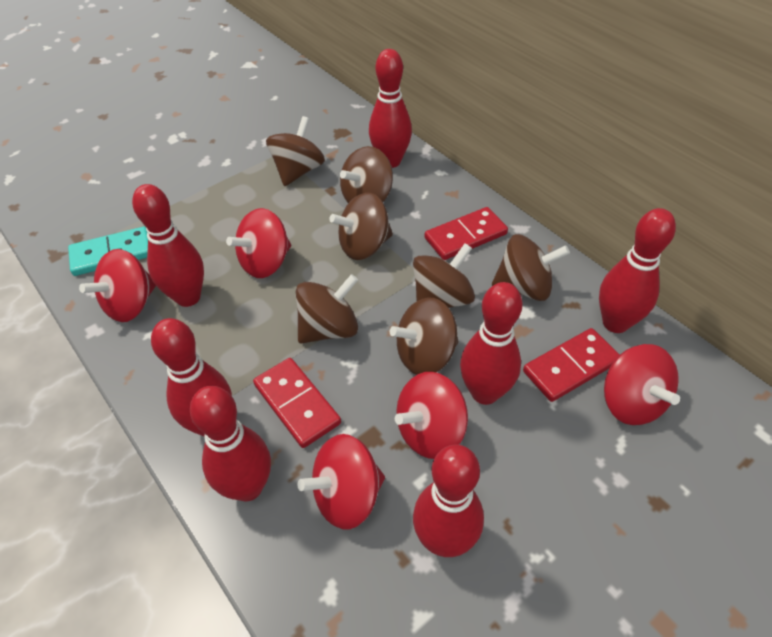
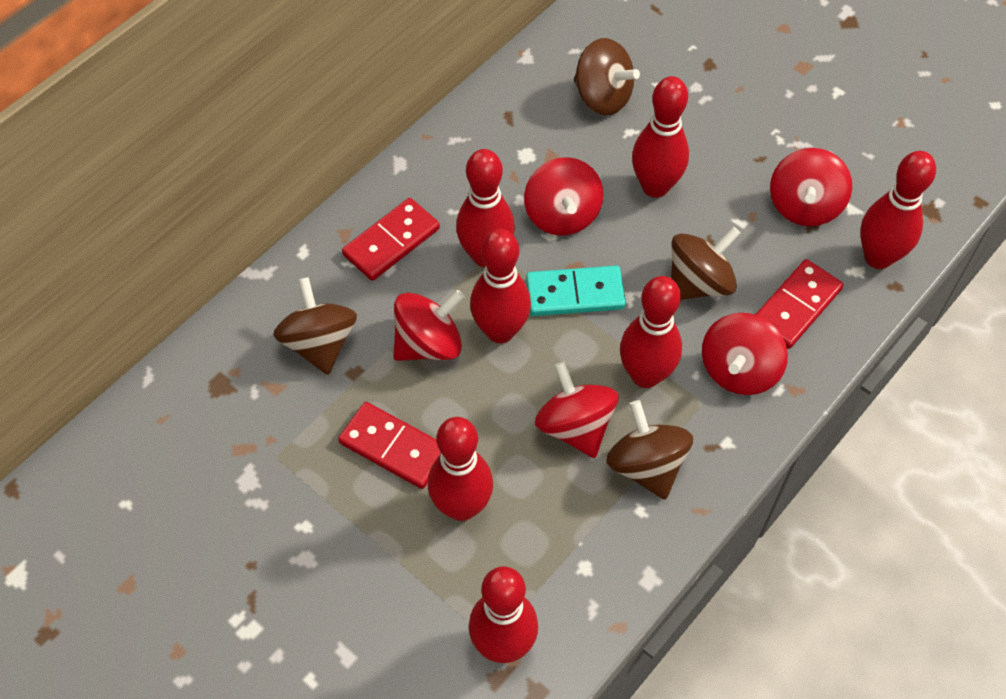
brown spinning top: [266,116,325,186] [295,274,358,344] [329,192,393,260] [340,146,393,203] [390,298,459,375] [413,243,475,308] [492,234,570,301] = 7 -> [273,277,357,375] [574,38,640,115] [606,400,693,500] [671,226,740,300] = 4

